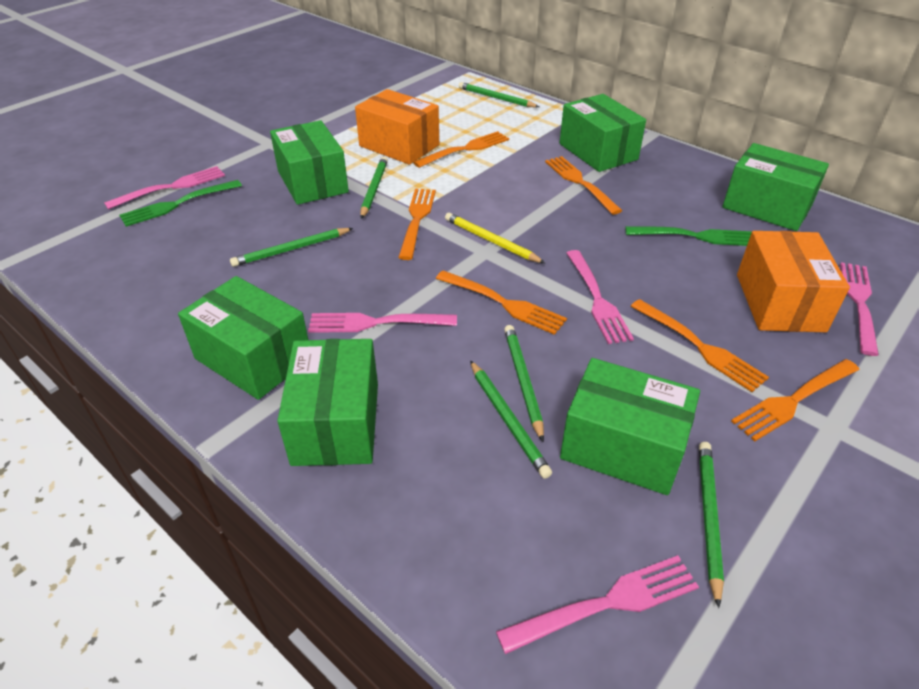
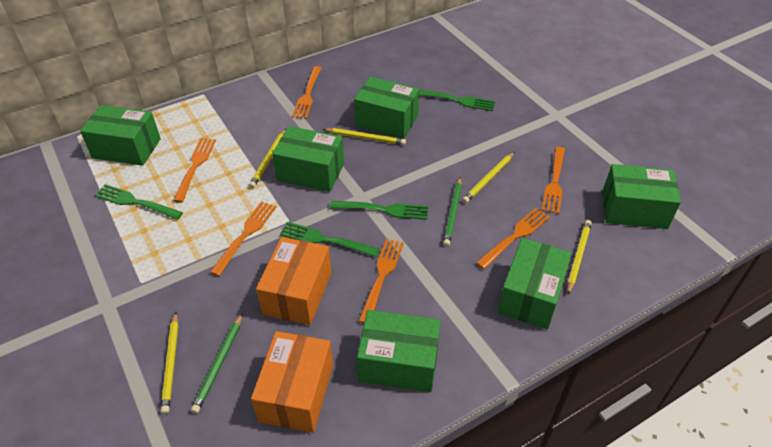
green fork: [119,180,242,227] [625,226,752,246] = 2 -> [94,184,183,220] [280,222,380,257] [330,201,428,220] [419,90,495,111] = 4
green pencil: [230,228,353,267] [360,157,388,219] [459,82,539,107] [470,360,552,479] [504,325,544,442] [699,442,724,608] = 6 -> [191,314,242,414] [443,177,462,247] = 2
pink fork: [104,166,225,210] [308,313,457,333] [496,555,699,654] [566,250,634,344] [840,262,879,356] = 5 -> none = 0
yellow pencil: [445,213,545,263] = 1 -> [161,312,179,414] [249,129,286,188] [323,128,406,145] [462,152,515,203] [567,220,592,294] = 5

